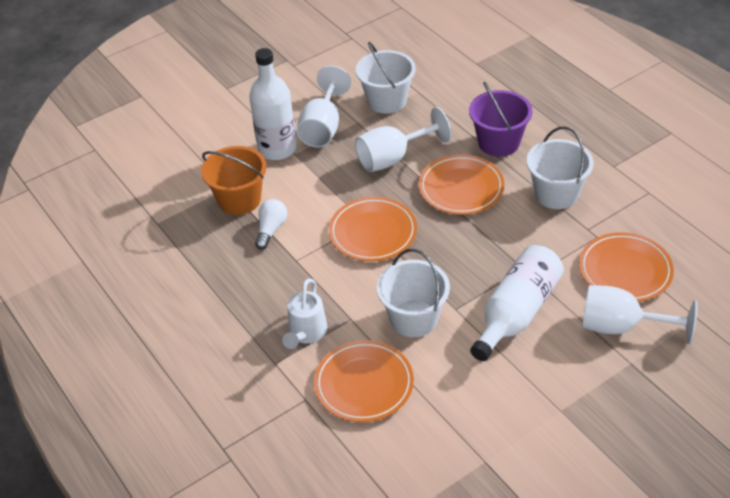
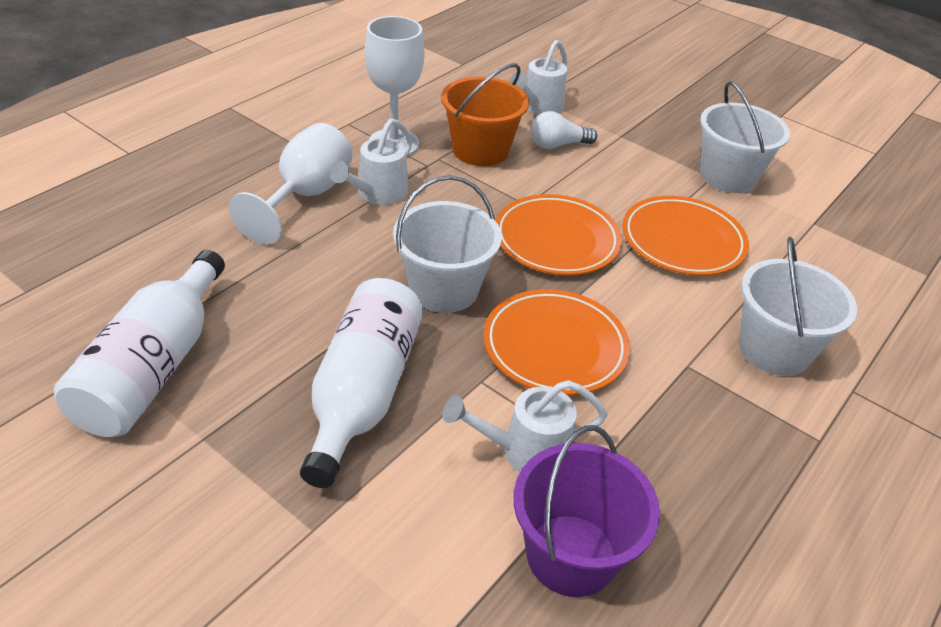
orange plate: [314,340,414,422] [329,197,417,261] [419,154,505,215] [579,232,674,302] = 4 -> [484,289,630,395] [495,194,622,275] [622,196,749,276] = 3
white goblet: [297,66,351,147] [355,107,452,172] [582,286,697,344] = 3 -> [229,123,352,245] [365,16,425,156] = 2
white watering can: [282,279,328,349] = 1 -> [330,119,412,205] [443,380,607,473] [510,40,568,115] = 3

